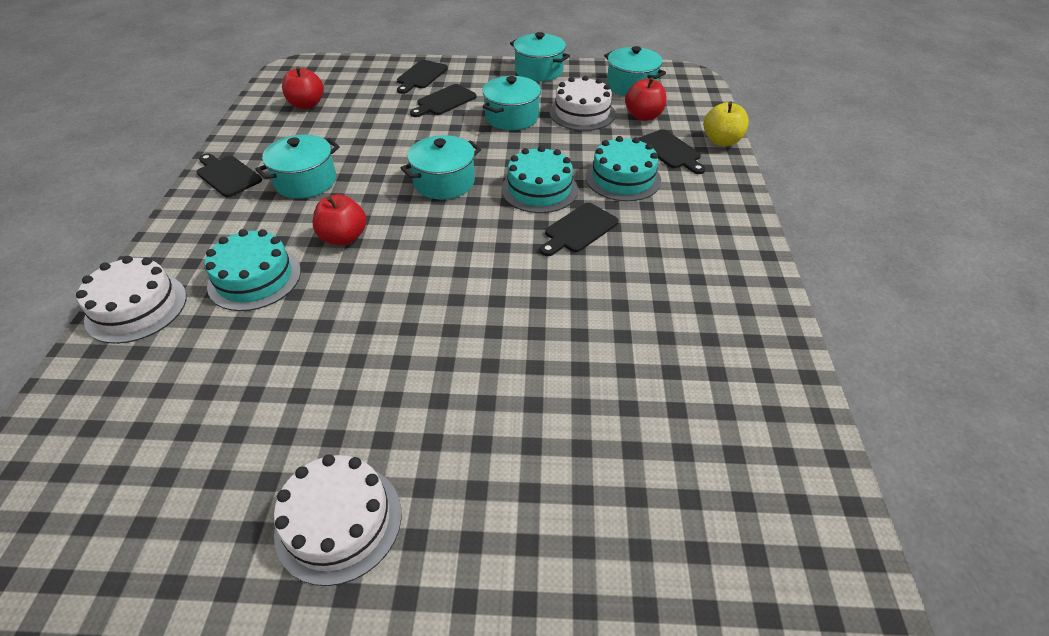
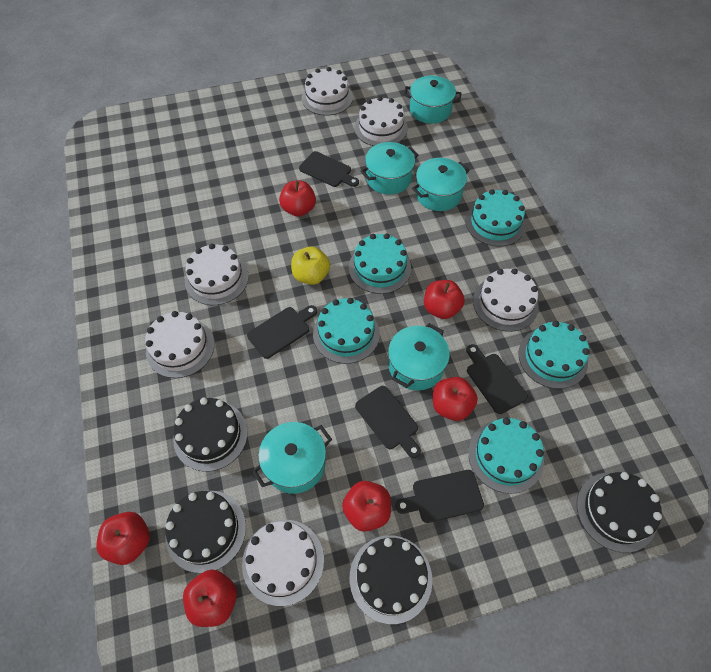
black cake: none = 0 -> [165,491,246,573] [173,398,248,472] [350,535,432,624] [577,472,662,553] = 4
red apple: [282,67,324,109] [312,194,366,246] [625,77,666,121] = 3 -> [96,512,150,565] [183,570,237,627] [279,181,316,217] [342,481,391,532] [424,280,465,319] [433,377,478,421] = 6
turquoise cake: [205,229,301,311] [501,146,578,213] [586,136,661,201] = 3 -> [313,298,380,364] [349,233,411,294] [466,189,526,247] [468,418,544,494] [518,321,590,389] = 5
white cake: [76,256,187,344] [274,454,401,586] [550,76,616,131] = 3 -> [145,311,214,378] [185,244,249,305] [242,520,324,606] [302,67,353,116] [354,96,408,146] [473,268,539,332] = 6

